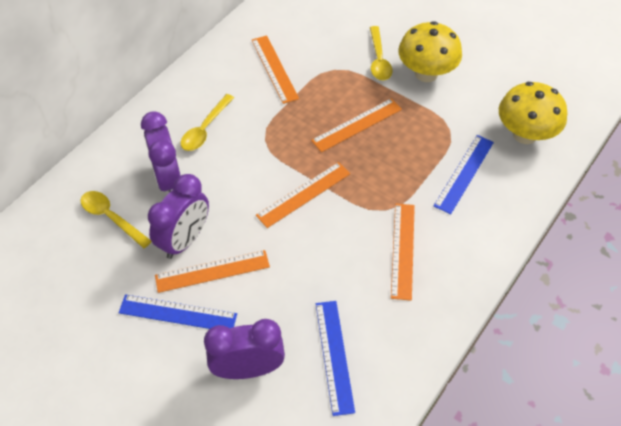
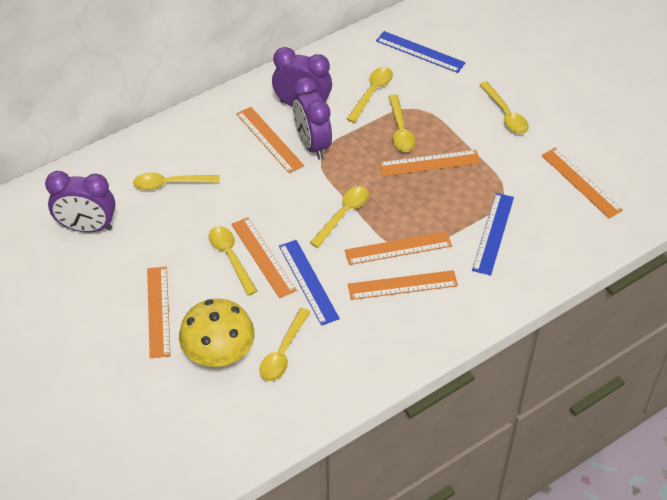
orange ruler: [155,250,270,293] [252,35,299,104] [256,162,350,228] [311,98,402,152] [391,204,415,301] = 5 -> [147,267,170,358] [231,217,297,298] [236,107,304,173] [345,231,452,265] [348,270,458,300] [379,150,481,176] [541,148,623,218] = 7
yellow mushroom: [399,21,462,82] [499,82,567,144] = 2 -> [179,299,255,367] = 1
yellow spoon: [81,191,152,249] [181,94,234,151] [370,26,393,81] = 3 -> [133,172,220,190] [209,226,257,295] [259,308,310,381] [310,186,369,248] [347,67,393,123] [388,94,416,152] [479,81,529,134] = 7

